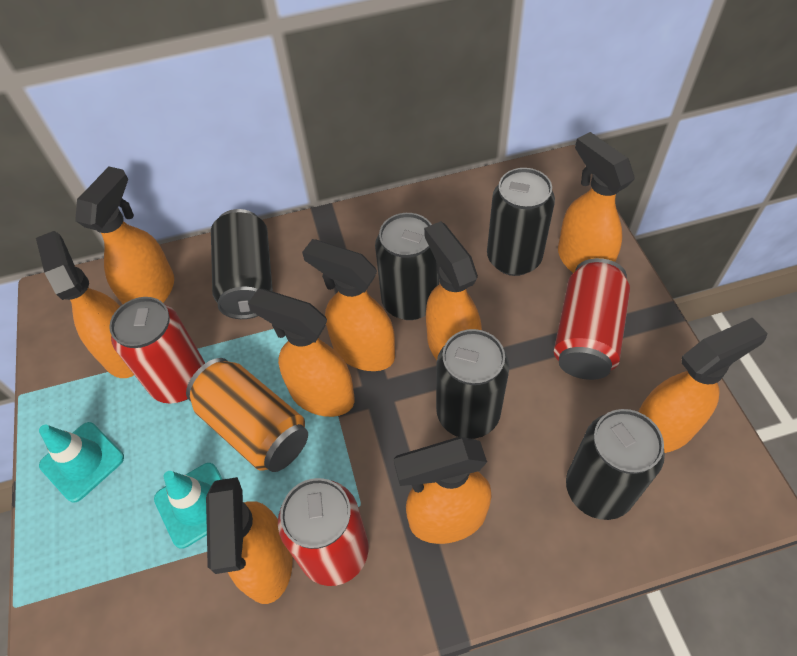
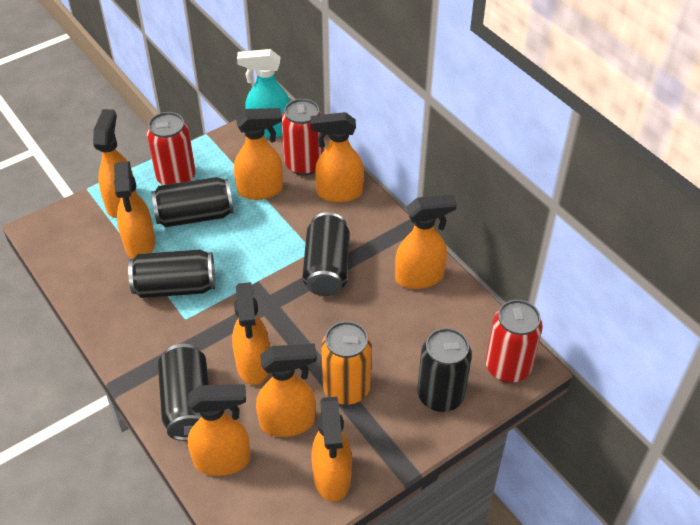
turquoise spray bottle: none = 0 -> [237,49,290,138] = 1
turquoise traffic cone: [39,422,124,503] [154,463,223,549] = 2 -> none = 0

